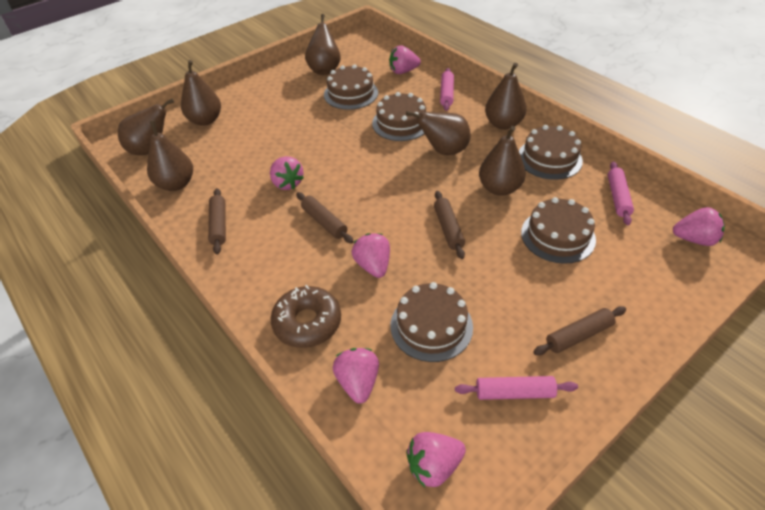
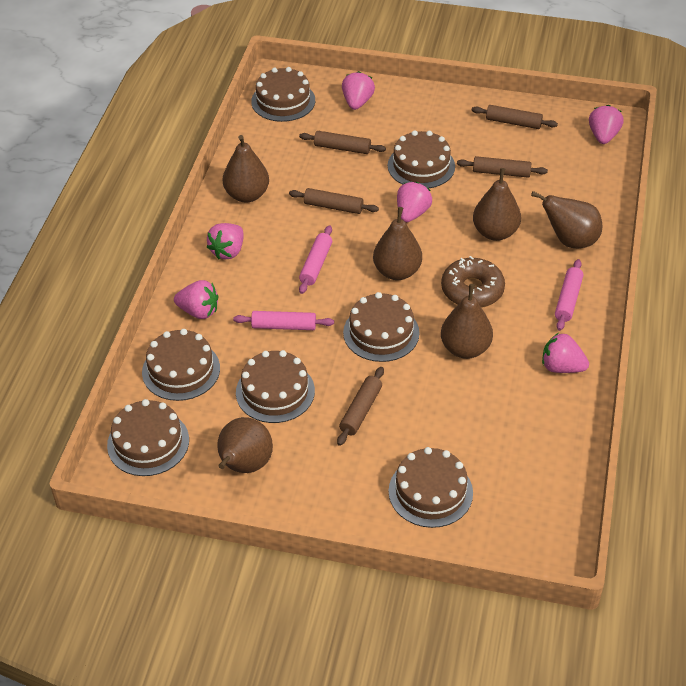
brown cake: [324,64,378,110] [372,92,426,141] [391,282,473,362] [519,125,583,180] [521,197,596,264] = 5 -> [107,399,189,476] [142,329,220,401] [236,350,315,423] [251,67,315,122] [343,292,420,362] [388,130,455,188] [389,447,473,528] = 7
brown pear: [118,98,174,155] [147,120,193,191] [181,60,221,126] [305,14,341,75] [406,111,471,155] [479,126,526,196] [485,63,526,130] = 7 -> [217,417,273,473] [223,135,269,202] [373,207,422,280] [441,284,493,359] [473,168,521,241] [531,191,602,248] = 6
brown rolling pin: [208,188,226,255] [296,192,354,244] [434,191,465,259] [533,306,626,355] = 4 -> [289,188,379,214] [299,131,386,154] [337,367,384,446] [457,156,548,178] [472,105,558,129] = 5

